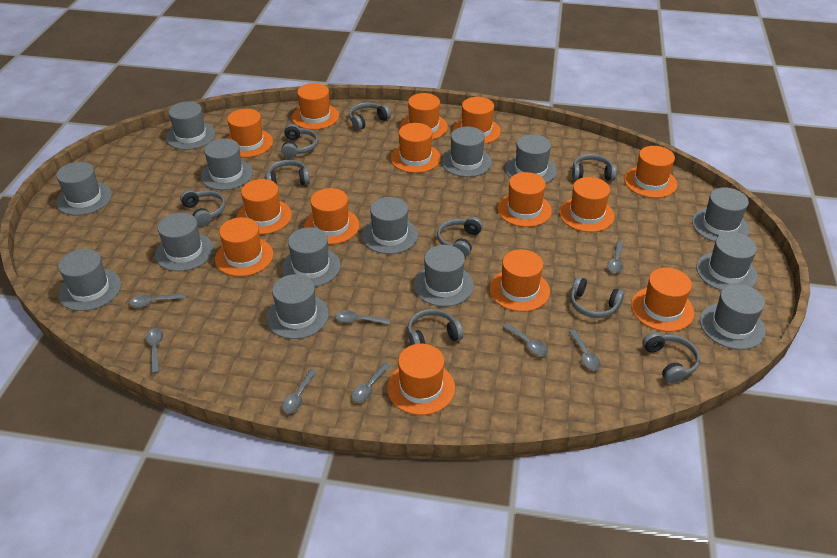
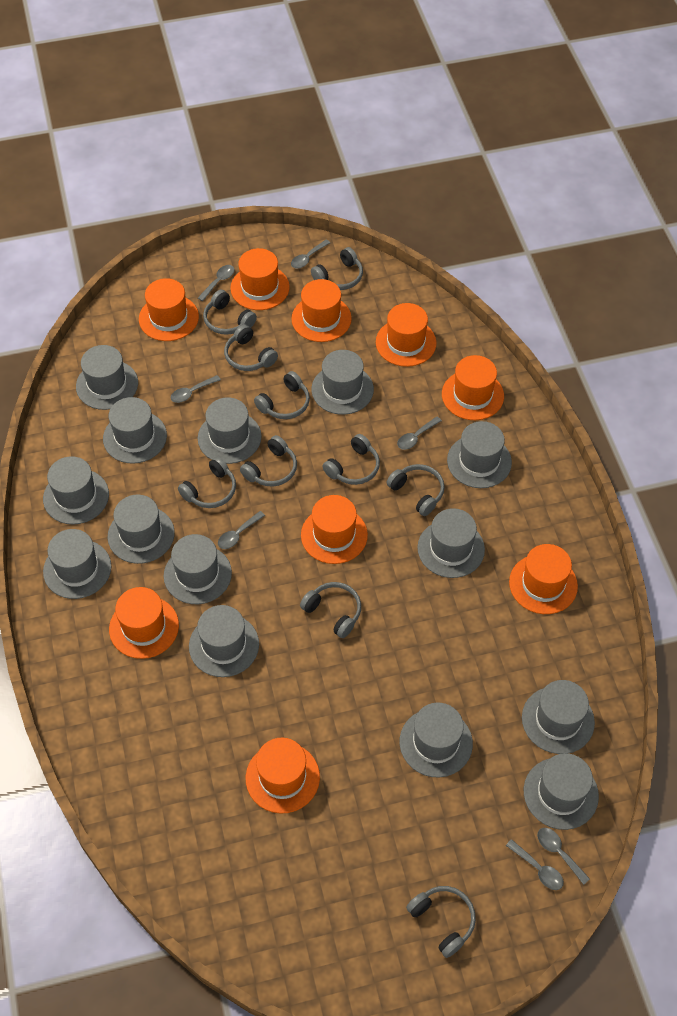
grey headphones: [180,190,225,227] [266,160,310,185] [281,124,318,158] [349,102,391,130] [408,309,463,345] [437,217,483,257] [570,277,624,318] [572,154,617,181] [642,332,700,384] = 9 -> [178,457,236,508] [203,290,257,335] [224,324,278,371] [240,435,297,487] [254,371,310,419] [300,582,361,638] [311,247,363,290] [323,434,380,485] [386,464,445,516] [406,886,476,958] = 10
grey spoon: [129,294,186,307] [146,328,163,374] [282,369,317,413] [335,311,390,325] [352,362,391,403] [502,323,548,356] [568,329,601,370] [607,241,624,273] = 8 -> [171,375,221,403] [198,265,234,301] [218,511,265,549] [291,240,330,269] [397,416,442,450] [506,839,564,890] [537,828,590,885] = 7
orange hat: [215,217,273,277] [226,109,273,158] [236,179,292,235] [292,83,339,130] [304,188,359,244] [387,344,455,415] [390,123,441,173] [400,93,448,140] [453,97,501,144] [489,249,550,312] [497,172,552,227] [559,177,615,232] [624,146,678,198] [631,268,695,332] = 14 -> [109,587,179,659] [139,278,199,341] [230,248,290,310] [246,738,320,814] [291,279,352,342] [301,495,368,564] [376,303,437,367] [442,355,504,420] [509,544,578,614] = 9

